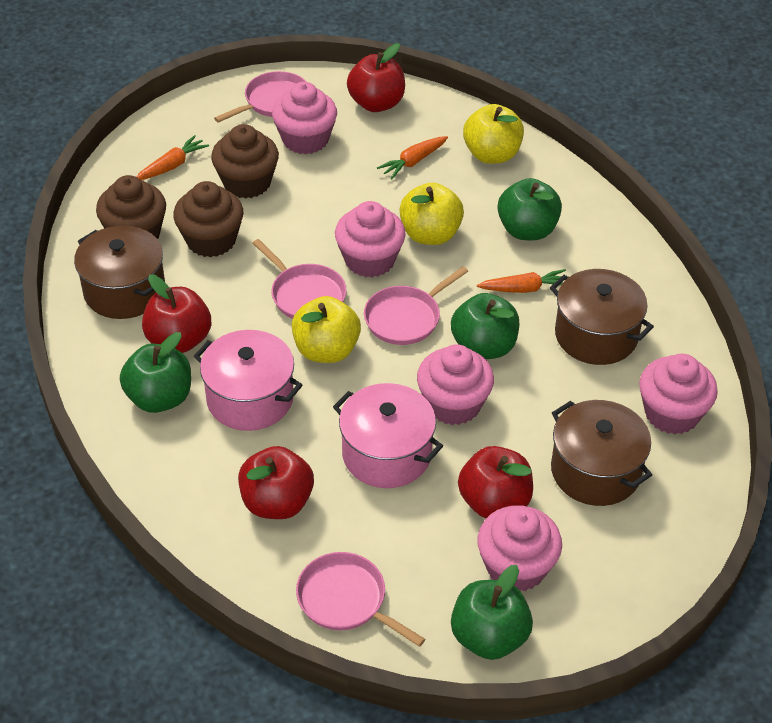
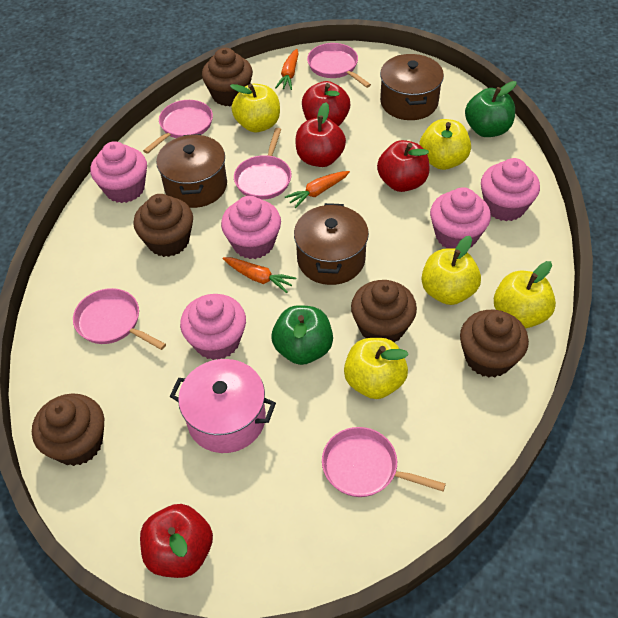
brown cupcake: [96,175,166,239] [173,181,243,257] [211,124,279,199] = 3 -> [32,393,104,466] [133,194,193,257] [202,48,253,106] [351,280,417,343] [460,310,529,378] = 5
green apple: [120,332,191,413] [451,293,519,359] [451,565,533,660] [498,178,562,240] = 4 -> [272,305,333,365] [465,81,516,137] = 2
pink pan: [214,71,307,123] [252,239,347,319] [296,552,425,647] [364,267,468,345] = 4 -> [73,288,166,350] [143,100,213,154] [234,128,291,200] [307,43,371,88] [322,427,446,497] = 5
pink pot: [194,330,302,431] [333,383,443,488] = 2 -> [170,359,276,453] = 1
yellow apple: [292,296,361,363] [400,182,464,245] [463,104,524,164] = 3 -> [230,84,280,132] [344,338,409,399] [419,119,471,170] [422,236,481,305] [494,261,556,329] = 5

